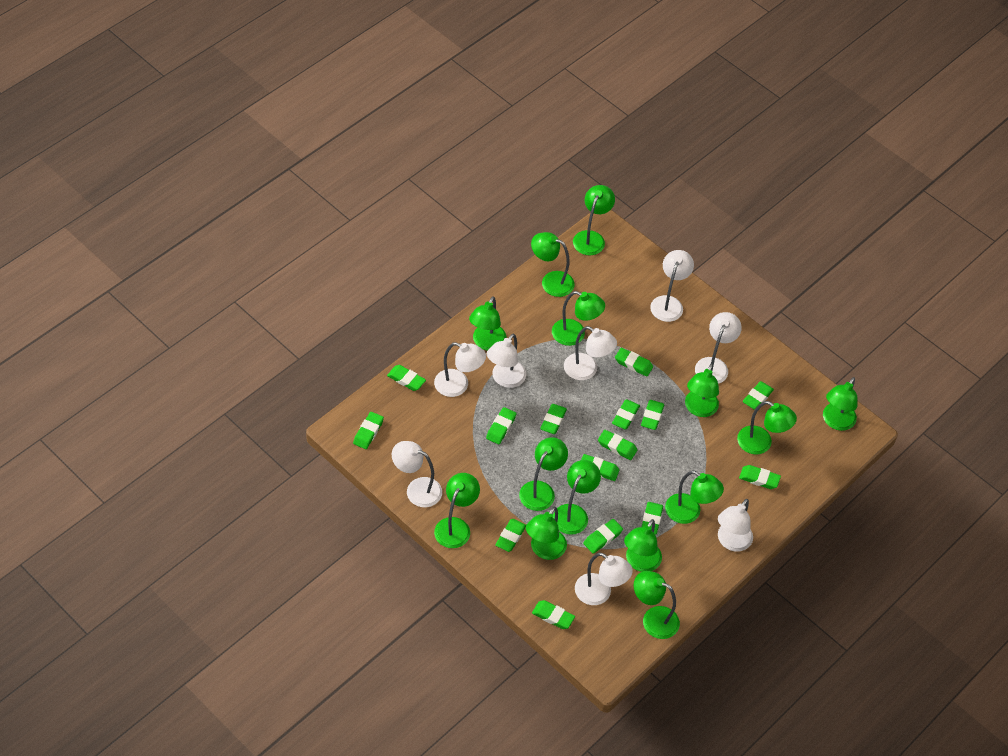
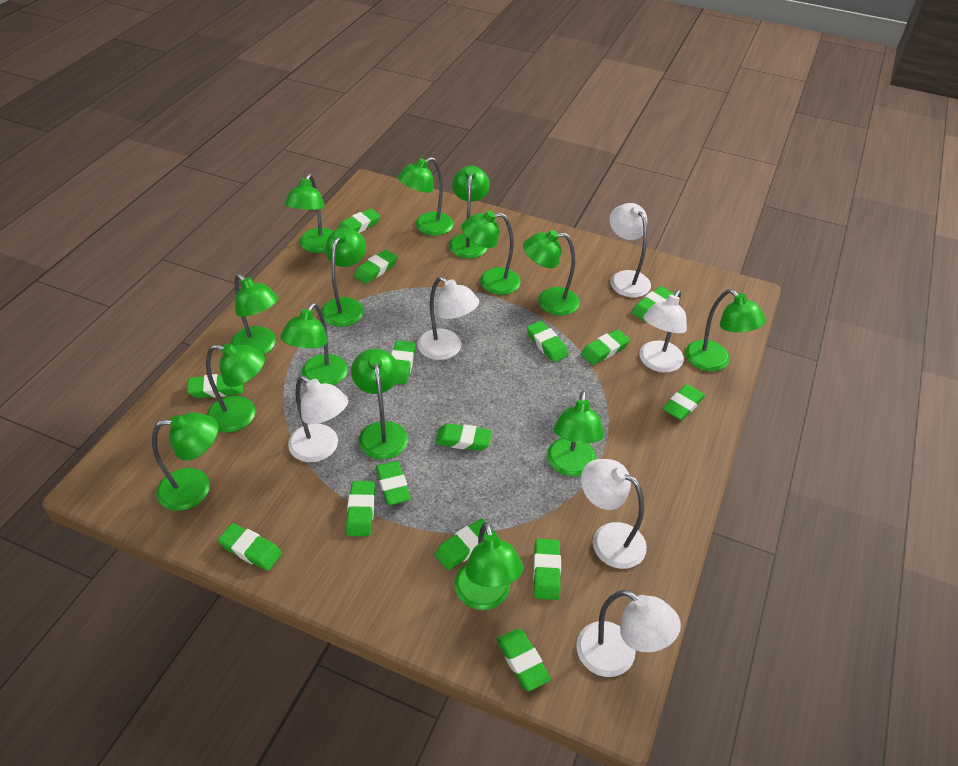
white lamp: [392,441,442,507] [434,342,486,397] [487,334,526,388] [564,326,617,380] [575,552,633,605] [650,250,694,322] [695,312,742,384] [718,499,753,552] = 8 -> [288,376,348,462] [417,276,479,360] [576,590,681,677] [581,459,647,569] [609,203,651,297] [640,290,687,373] = 6

